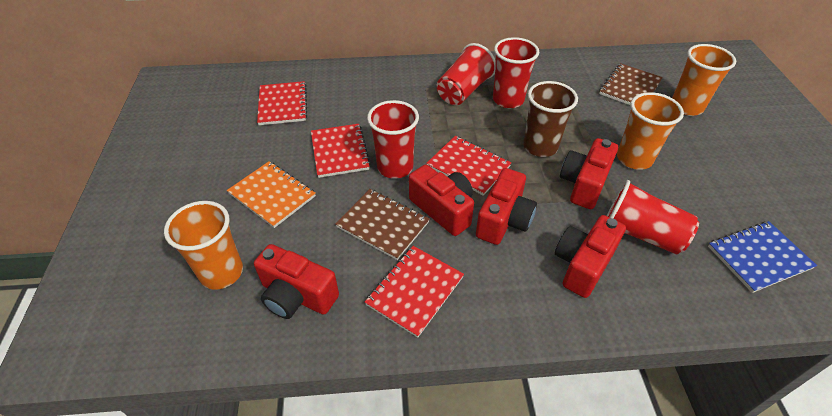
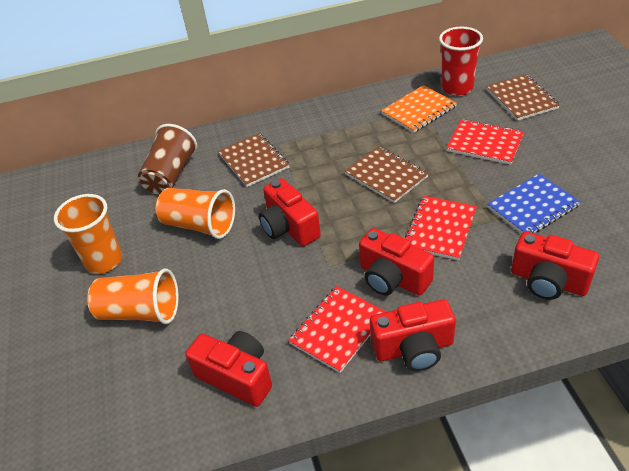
brown notebook: [336,189,430,260] [599,63,663,105] = 2 -> [218,133,290,187] [345,146,429,203] [486,74,560,121] = 3
red cup: [367,100,419,179] [437,43,496,105] [493,37,539,108] [607,180,699,254] = 4 -> [439,27,483,96] = 1
red notebook: [257,81,307,125] [311,124,370,178] [365,246,464,338] [426,136,511,196] = 4 -> [288,286,387,373] [405,196,477,260] [446,119,524,165] = 3

